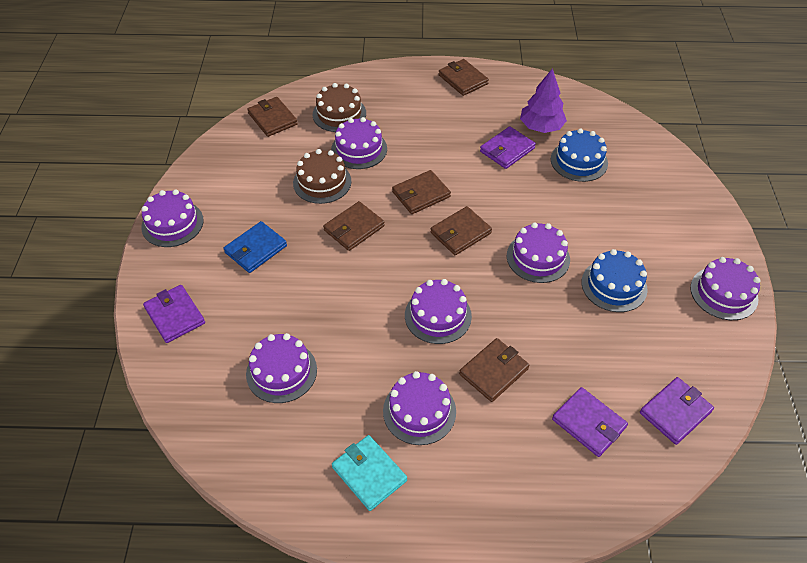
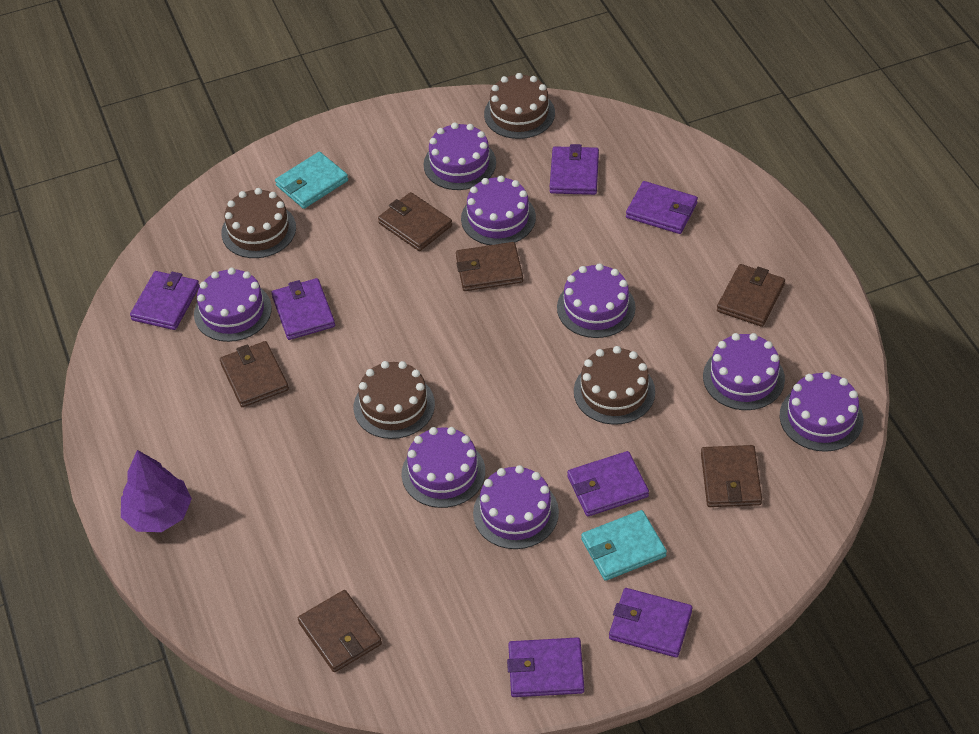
blue cake: [551,128,608,182] [581,249,648,312] = 2 -> none = 0
blue wallet: [224,221,287,273] = 1 -> none = 0
brown cake: [293,149,351,204] [313,83,366,132] = 2 -> [221,188,296,258] [354,361,435,439] [484,73,555,139] [574,346,655,425] = 4
purple cake: [141,189,204,247] [246,333,317,403] [331,117,387,169] [383,371,456,445] [405,279,472,344] [507,222,570,283] [690,257,760,320] = 7 -> [194,268,272,342] [402,427,485,508] [424,122,496,190] [461,176,536,245] [473,465,559,549] [557,263,636,338] [703,333,785,410] [780,371,863,452] = 8
purple wallet: [143,285,205,343] [480,126,536,169] [552,387,628,457] [640,377,714,445] = 4 -> [130,271,200,330] [272,278,335,340] [507,637,584,697] [550,144,599,195] [567,451,649,516] [609,588,692,658] [626,181,698,234] = 7
turquoise wallet: [332,435,407,511] = 1 -> [275,152,348,209] [581,510,667,581] = 2

